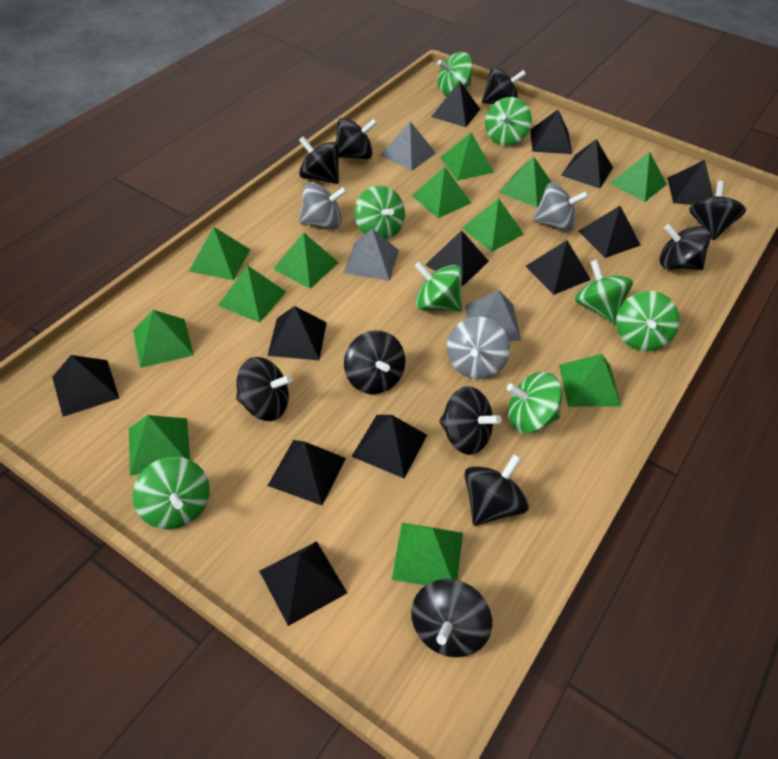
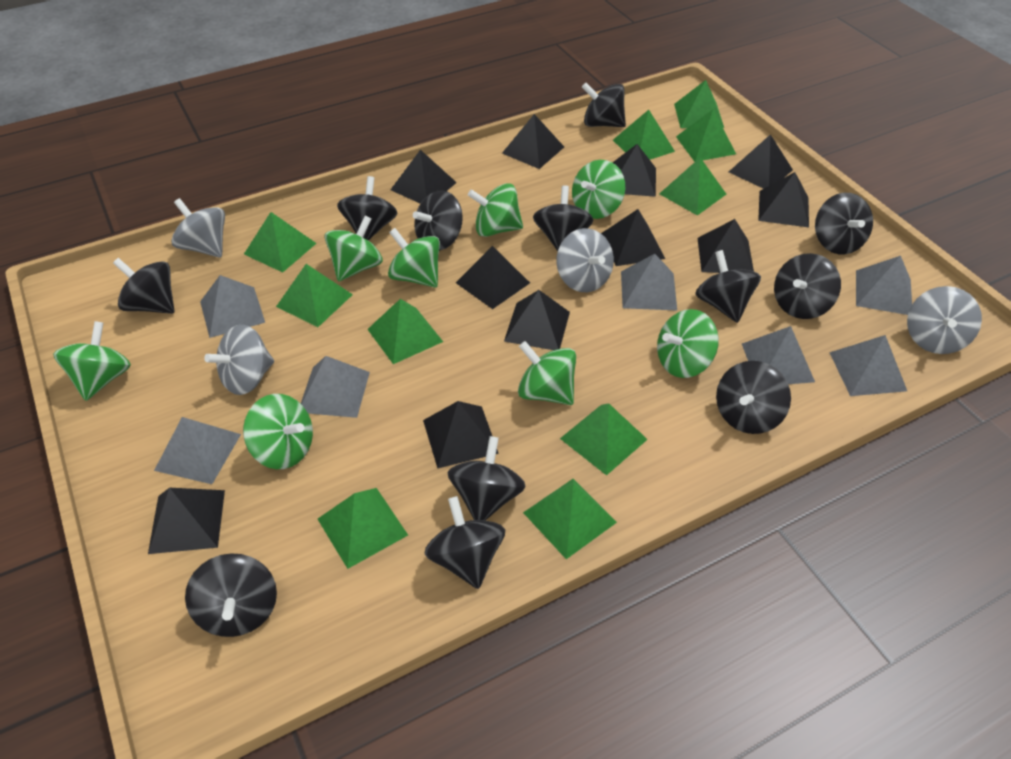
black pyramid: [52,355,119,417] [259,541,347,626] [267,306,327,360] [268,440,346,505] [352,415,427,478] [425,230,489,286] [431,81,480,127] [526,240,591,295] [530,110,572,154] [561,139,613,188] [578,206,641,258] [667,160,714,205] = 12 -> [148,488,225,554] [391,150,457,203] [423,401,499,468] [456,246,530,309] [502,114,564,169] [504,290,570,350] [601,209,665,266] [613,144,656,197] [697,219,754,273] [729,134,793,189] [758,172,809,227] = 11
black spinning top: [236,357,292,421] [299,136,339,184] [336,118,377,159] [344,330,406,394] [411,579,492,657] [439,386,501,455] [465,454,529,526] [482,67,526,104] [659,224,711,270] [689,181,746,241] = 10 -> [113,258,175,314] [185,553,277,637] [337,176,397,241] [413,190,463,251] [425,496,505,589] [447,436,526,521] [533,185,594,251] [582,83,626,127] [695,250,761,323] [716,361,791,434] [774,253,841,319] [815,193,873,254] = 12
green pyramid: [129,415,190,476] [133,310,194,368] [189,227,250,280] [218,265,286,323] [273,233,339,289] [392,523,463,586] [412,167,471,218] [440,133,494,181] [462,198,524,252] [499,157,552,207] [559,354,622,407] [609,151,667,202] = 12 -> [244,212,317,273] [276,264,353,327] [318,488,408,569] [367,299,443,364] [523,479,617,559] [560,403,648,476] [613,110,675,160] [659,158,726,216] [674,80,724,128] [676,109,736,162] = 10
grey pyramid: [344,228,399,281] [380,122,436,171] [465,290,521,341] = 3 -> [154,417,241,484] [200,275,265,338] [301,356,370,418] [621,254,677,310] [742,326,815,384] [829,335,907,396] [856,256,912,315] = 7
grey spinning top: [299,182,347,230] [447,317,510,379] [532,182,588,232] = 3 -> [171,198,225,258] [204,324,274,395] [556,228,614,292] [907,286,982,354] = 4

